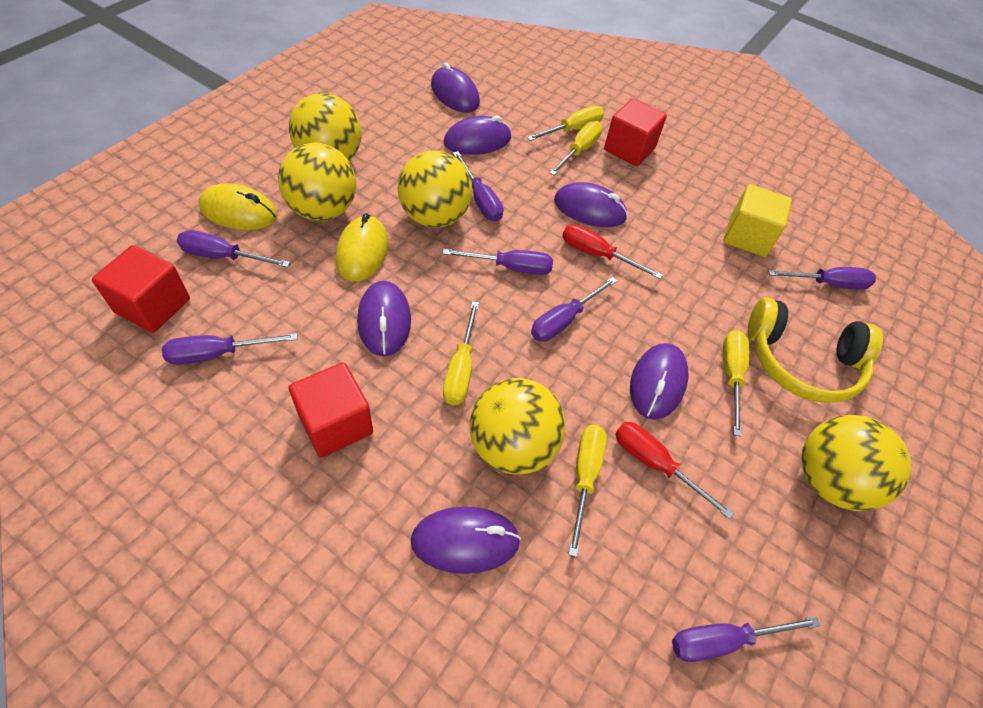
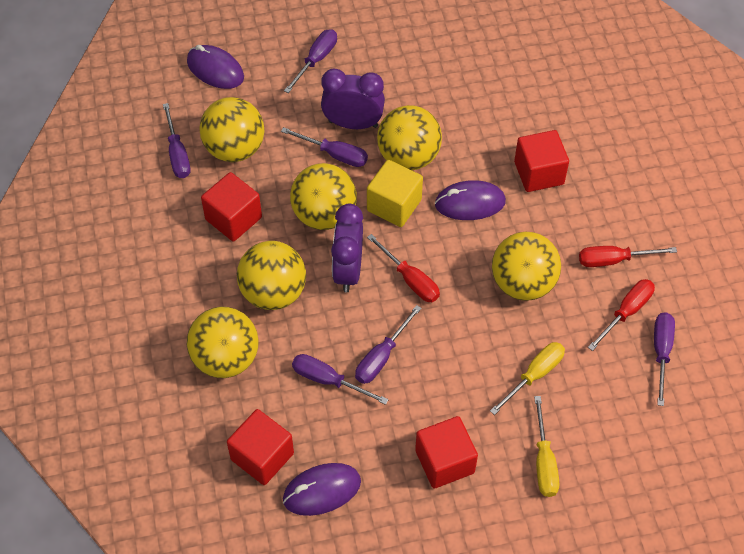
purple clock: none = 0 -> [321,69,385,129] [331,204,363,292] = 2
purple mouse: [357,281,411,356] [410,507,521,574] [431,62,480,113] [444,116,511,155] [554,182,628,227] [630,343,688,420] = 6 -> [187,45,244,89] [283,463,361,516] [435,180,506,220] = 3
purple screwdriver: [162,333,298,365] [177,230,290,268] [442,249,553,275] [453,151,503,221] [531,277,617,341] [672,616,820,662] [768,267,876,290] = 7 -> [163,103,190,178] [281,127,368,167] [284,29,337,93] [292,354,389,405] [355,305,422,384] [654,312,675,406] = 6
red cube: [92,245,190,333] [289,363,373,458] [604,98,667,166] = 3 -> [201,172,262,242] [227,409,294,485] [415,416,478,489] [514,130,569,192] = 4
red screwdriver: [562,224,663,279] [615,422,734,519] = 2 -> [367,234,440,302] [579,246,677,267] [588,279,655,351] = 3
yellow ball: [278,142,356,221] [289,93,362,160] [398,151,472,228] [469,378,565,475] [802,415,911,511] = 5 -> [187,307,259,378] [199,97,265,162] [237,241,306,310] [290,163,357,230] [377,105,442,170] [492,232,561,301] = 6
yellow headphones: [748,298,883,403] = 1 -> none = 0
yellow mouse: [198,183,278,230] [335,213,388,282] = 2 -> none = 0
yellow screwdriver: [443,301,479,405] [527,106,604,141] [549,121,603,176] [568,425,607,557] [723,330,749,436] = 5 -> [490,342,565,415] [534,396,560,497] = 2

